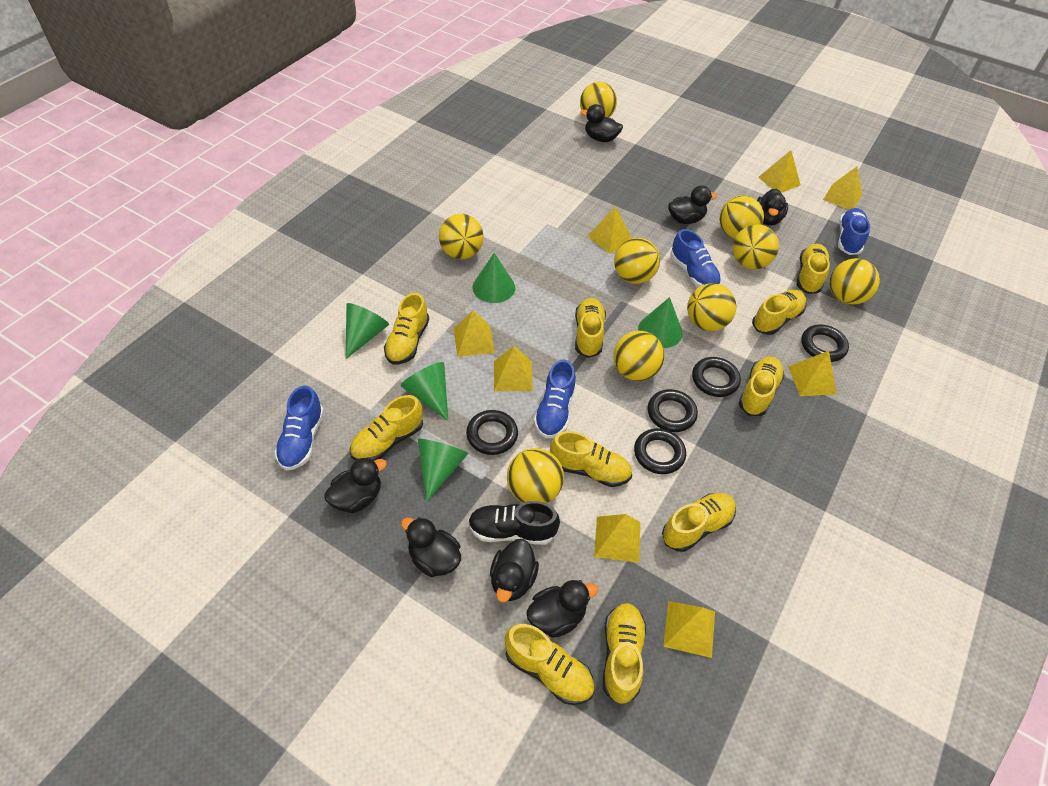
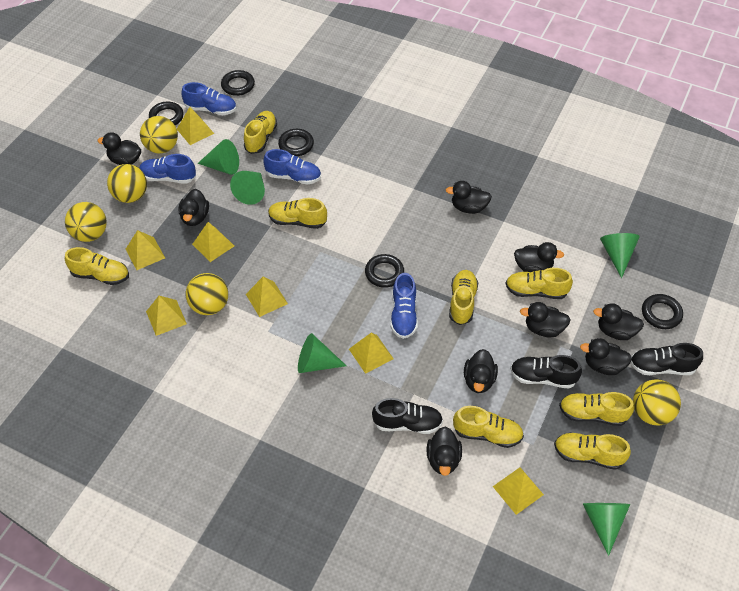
black duck: [324,457,387,513] [401,517,461,577] [490,539,539,602] [526,580,598,638] [580,104,623,142] [668,185,717,224] [757,189,788,226] = 7 -> [97,132,141,165] [178,189,209,226] [426,427,462,476] [446,181,492,214] [464,349,498,393] [514,242,564,272] [520,302,570,337] [580,338,632,375] [593,303,644,340] = 9
black shoe: [468,501,560,545] = 1 -> [372,398,443,434] [510,355,582,389] [631,343,703,375] = 3
yellow ball: [439,214,484,259] [507,448,564,504] [580,82,617,118] [613,331,664,381] [614,238,660,284] [687,283,736,331] [719,195,764,239] [733,224,779,270] [830,258,880,305] = 9 -> [65,202,107,242] [107,164,147,203] [140,116,178,154] [186,273,228,315] [633,379,681,426] = 5
yellow pyramid: [454,310,495,357] [494,346,533,391] [587,206,632,254] [594,514,640,563] [663,601,715,658] [758,150,801,193] [788,351,837,396] [823,167,862,210] = 8 -> [126,230,165,270] [146,296,187,336] [177,107,214,145] [192,222,234,262] [246,277,288,317] [349,333,394,374] [493,467,544,515] = 7
yellow shoe: [350,395,423,461] [384,293,429,365] [505,624,595,705] [550,431,632,487] [575,298,606,358] [603,603,646,704] [662,493,736,552] [739,357,785,416] [752,290,806,335] [797,244,830,294] = 10 -> [65,247,129,285] [244,111,277,154] [268,198,327,229] [449,270,478,325] [453,406,524,448] [505,268,573,299] [554,433,631,470] [559,392,634,426] = 8

